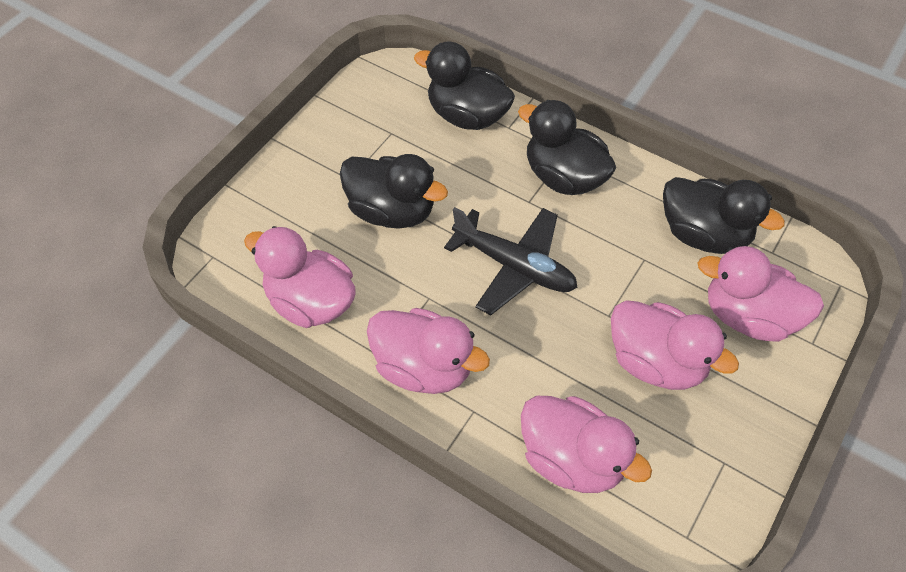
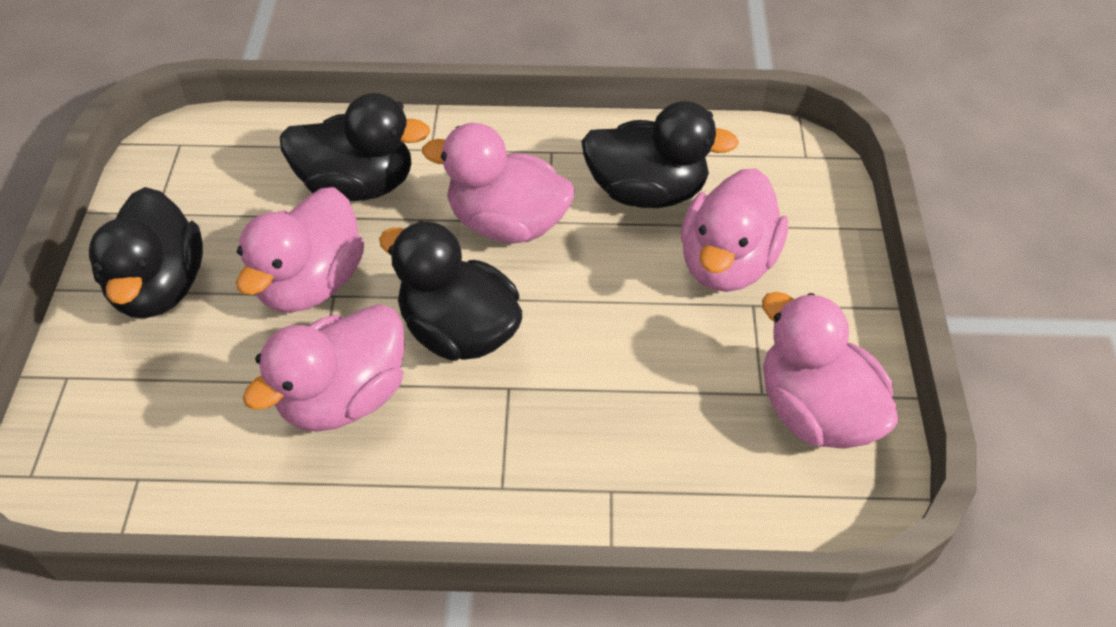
black plane: [444,207,578,315] = 1 -> none = 0

